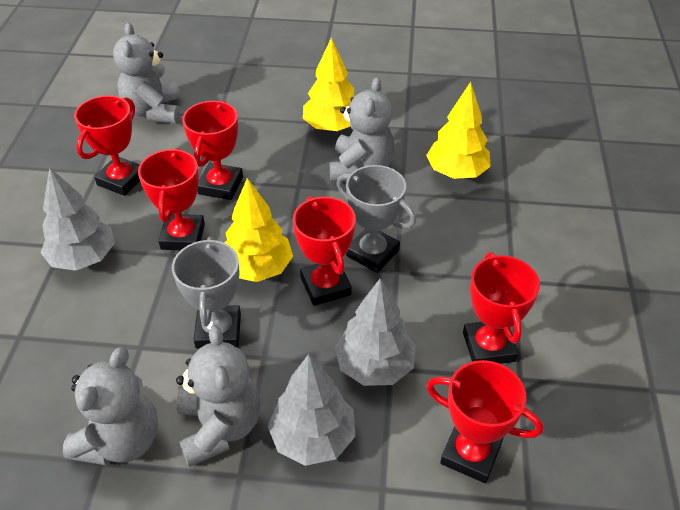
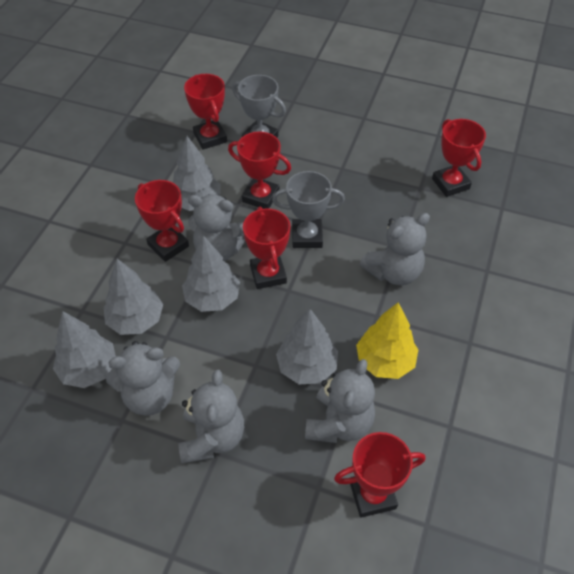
grey teddy bear: [63,347,158,466] [113,23,181,123] [176,325,260,467] [330,77,395,182] = 4 -> [106,341,180,416] [178,370,244,463] [188,194,245,261] [305,359,375,443] [360,213,430,285] = 5
grey tree: [40,167,115,271] [268,354,355,466] [335,278,416,386] = 3 -> [53,311,116,388] [104,259,163,335] [173,136,221,211] [182,235,240,312] [276,308,338,384] = 5
yellow tree: [224,178,293,282] [303,38,354,132] [426,82,491,179] = 3 -> [356,302,419,379] = 1

